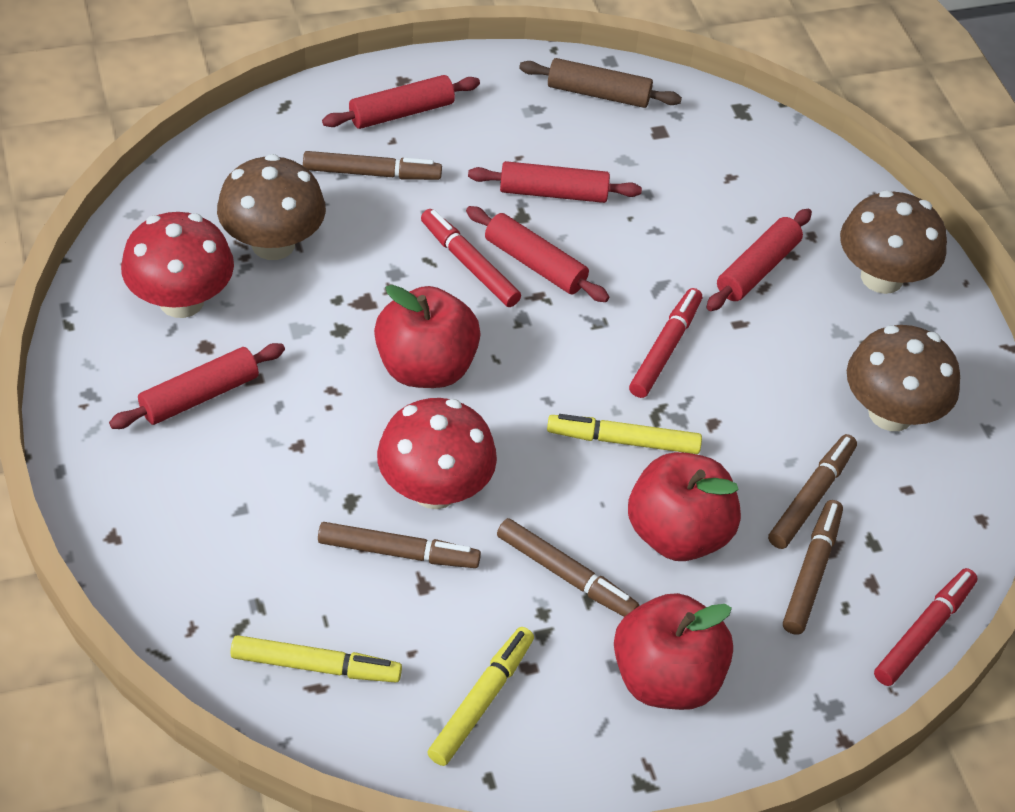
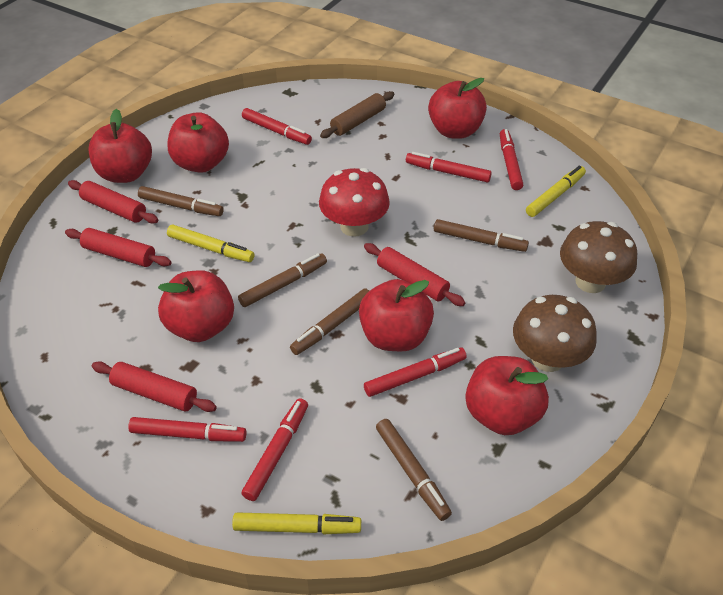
brown mushroom: [217,154,326,260] [840,190,947,294] [847,325,960,431] = 3 -> [513,295,597,372] [560,221,637,293] = 2
red apple: [374,285,481,388] [614,593,733,710] [628,452,741,561] = 3 -> [89,109,152,183] [158,270,234,342] [167,112,229,173] [359,279,434,351] [428,78,487,139] [465,356,549,435] = 6
red marker: [421,209,521,307] [629,288,702,398] [874,568,977,686] = 3 -> [128,417,246,442] [241,398,308,501] [242,108,312,145] [364,347,467,397] [406,152,492,182] [500,129,523,190] = 6
red mushroom: [121,212,234,318] [377,398,497,509] = 2 -> [319,168,390,237] = 1
red rolling pin: [109,343,285,429] [322,75,480,129] [466,206,609,302] [468,161,642,203] [706,209,812,311] = 5 -> [65,228,172,267] [68,180,158,223] [92,361,216,412] [364,243,465,306] = 4

